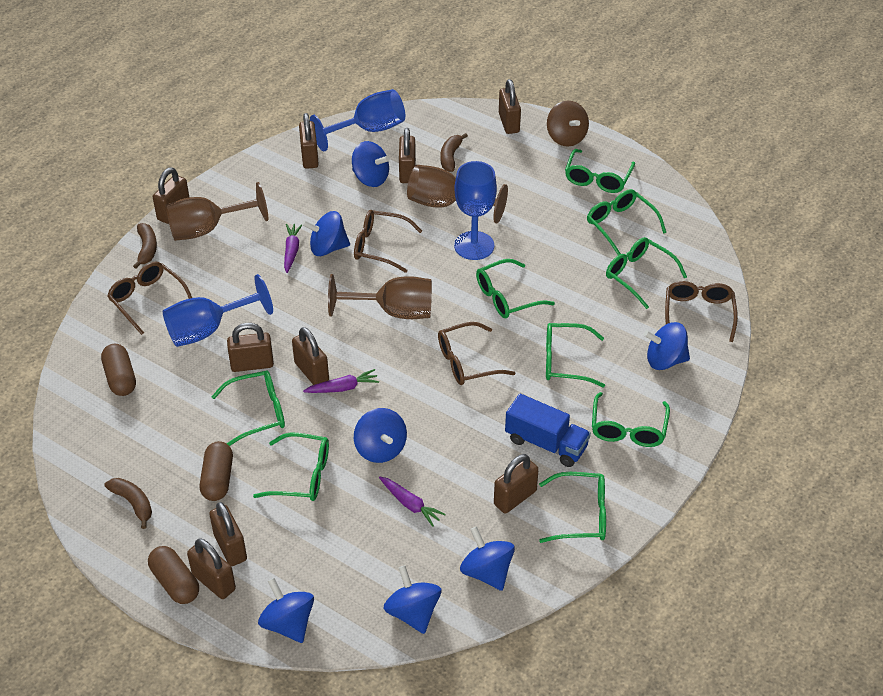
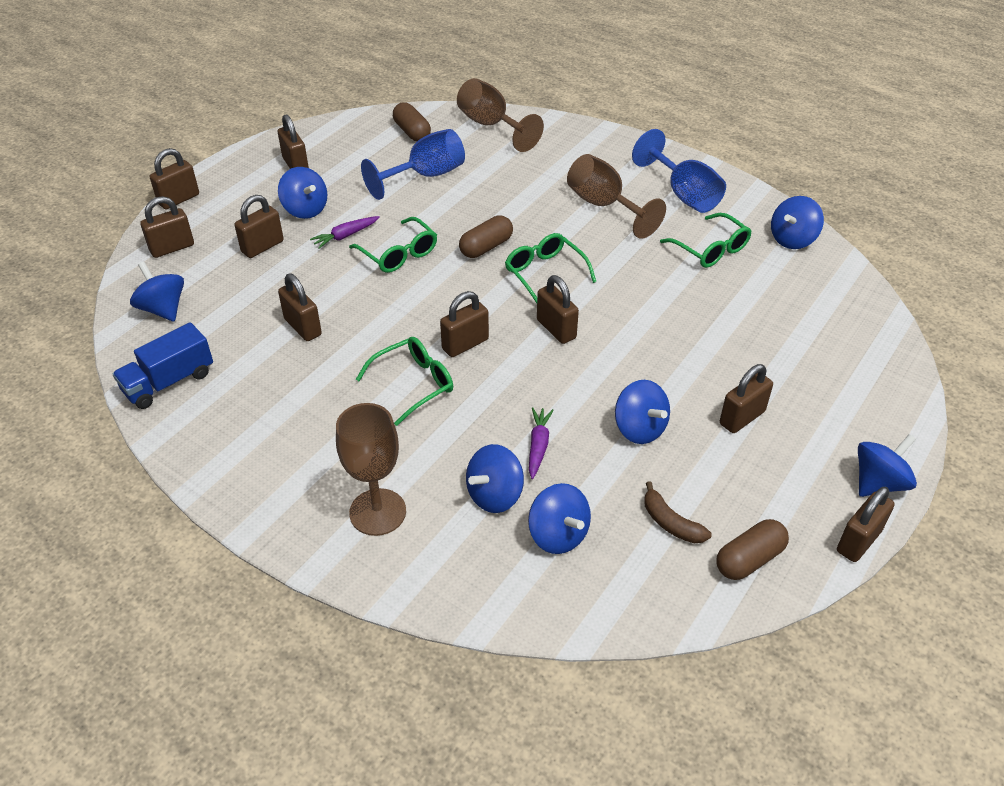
blue goblet: [163,274,273,347] [310,89,405,152] [454,161,497,260] = 3 -> [361,129,465,200] [632,129,726,213] = 2
brown banana: [104,478,152,529] [133,223,157,268] [441,133,468,172] = 3 -> [644,481,711,543] = 1
brown glasses: [107,261,192,335] [354,210,422,273] [438,322,515,385] [665,281,738,342] = 4 -> none = 0
brown spinning top: [547,101,589,147] = 1 -> none = 0
green glasses: [211,371,285,446] [253,433,329,501] [476,259,555,318] [539,472,606,543] [546,323,605,387] [565,149,635,193] [587,189,666,255] [592,392,670,447] [606,237,687,309] = 9 -> [349,217,437,273] [356,337,453,426] [505,233,596,303] [660,213,751,268] = 4
purple carrot: [284,224,302,273] [303,369,379,393] [379,477,446,527] = 3 -> [310,216,380,249] [529,407,554,479] = 2

